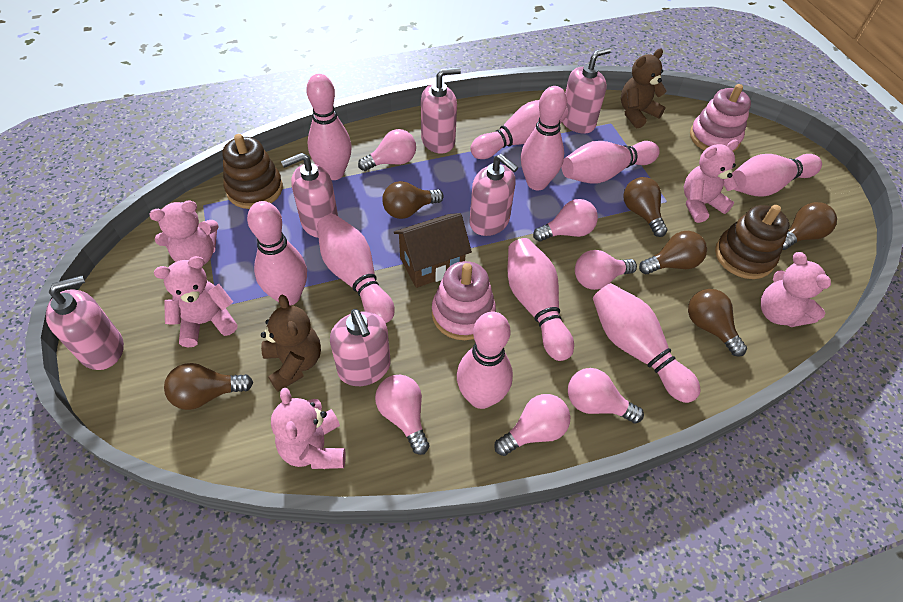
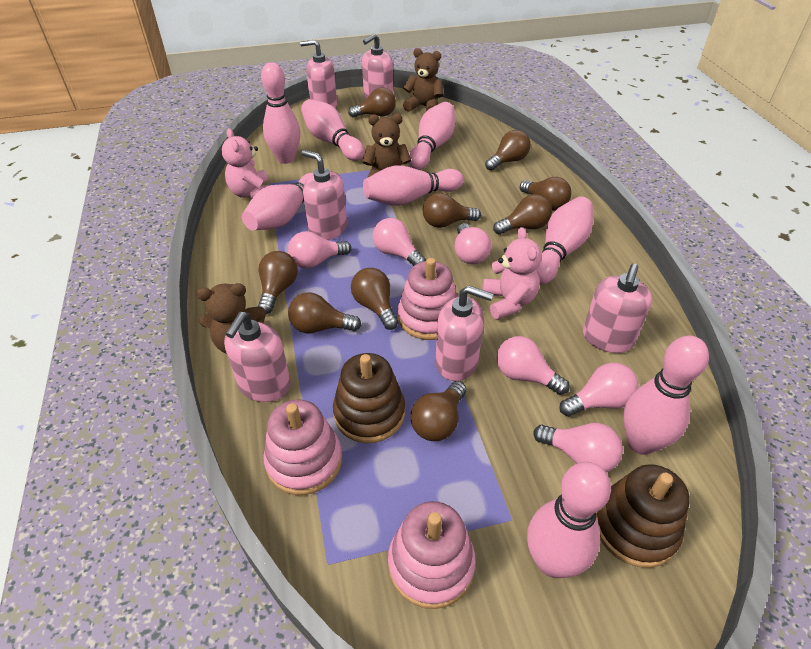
brown house: [394,213,472,288] = 1 -> none = 0
brown light bulb: [164,363,253,410] [382,181,444,219] [623,177,668,237] [639,231,707,274] [688,289,747,357] [782,202,837,250] = 6 -> [258,251,298,314] [288,292,361,333] [348,87,396,118] [351,268,399,330] [410,381,466,441] [422,193,481,228] [485,130,531,171] [493,194,552,235] [520,177,571,211] = 9
brown teddy bear: [261,295,321,392] [621,49,667,128] = 2 -> [196,283,266,354] [362,114,411,178] [403,48,443,112] = 3
pink bowling pin: [247,201,307,305] [306,74,352,180] [317,214,395,323] [457,312,513,409] [470,100,568,159] [508,238,574,361] [521,86,567,190] [561,141,660,183] [593,283,701,403] [732,154,822,196] = 10 -> [242,173,314,231] [261,62,300,164] [301,99,365,161] [363,165,464,206] [408,102,455,170] [527,462,611,578] [536,197,593,285] [623,335,709,455] = 8
pink stacking toy: [432,261,496,340] [690,84,751,152] = 2 -> [264,400,342,495] [388,501,476,609] [398,258,458,340] = 3
pink teddy bear: [149,200,219,265] [154,256,237,347] [271,388,345,469] [684,140,739,223] [761,252,831,327] = 5 -> [222,128,271,200] [483,227,542,320] = 2

